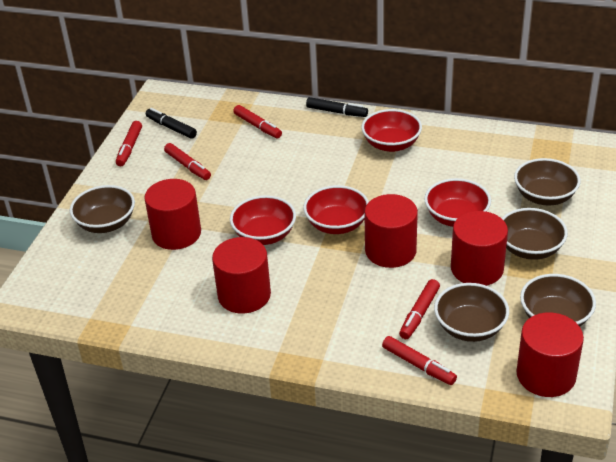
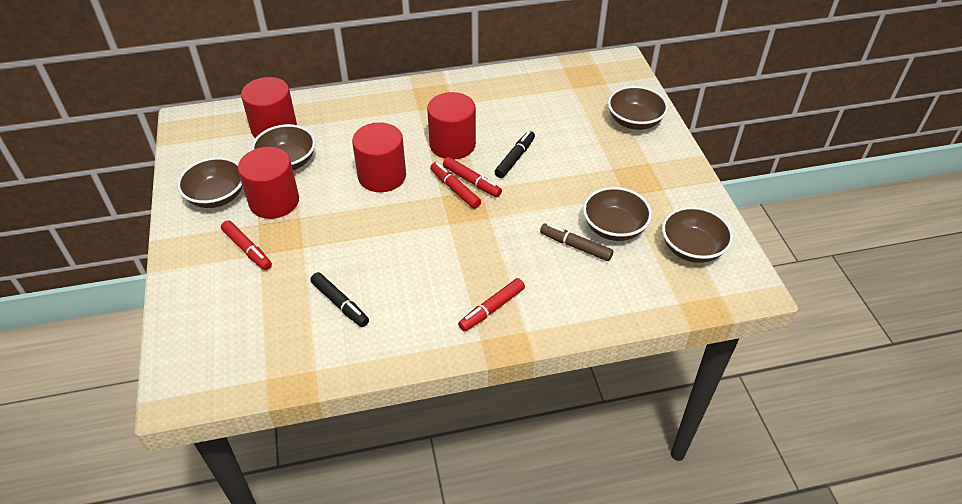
brown marker: none = 0 -> [540,223,613,261] = 1
red bowl: [230,195,296,245] [303,185,369,234] [361,109,422,152] [424,178,491,227] = 4 -> none = 0
red cylinder: [144,179,201,250] [212,237,271,314] [364,194,418,268] [451,211,508,286] [517,313,584,397] = 5 -> [238,147,299,219] [241,77,297,138] [352,122,406,192] [427,92,476,159] = 4
red marker: [116,121,142,166] [164,143,211,180] [233,105,282,138] [382,336,457,385] [399,279,440,339] = 5 -> [221,220,272,270] [430,162,481,209] [443,157,502,197] [458,278,525,332] = 4

